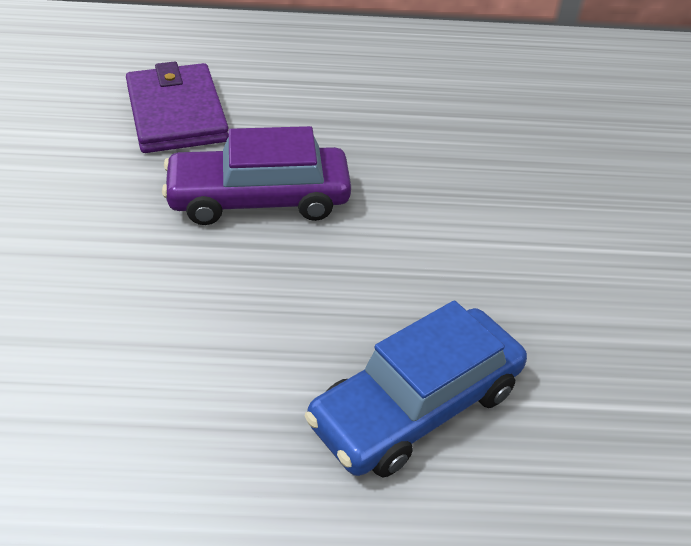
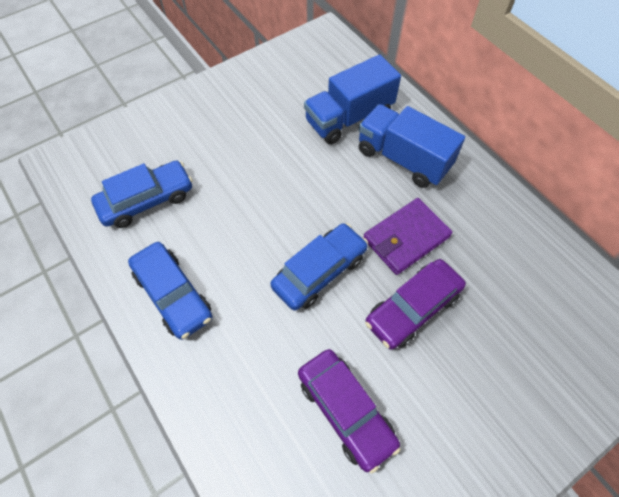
blue car: [305,300,527,477] = 1 -> [91,161,193,228] [128,242,213,340] [270,223,368,311] = 3
blue truck: none = 0 -> [304,54,401,144] [358,104,465,188] = 2
purple car: [162,126,351,225] = 1 -> [298,349,401,473] [365,259,466,350] = 2

